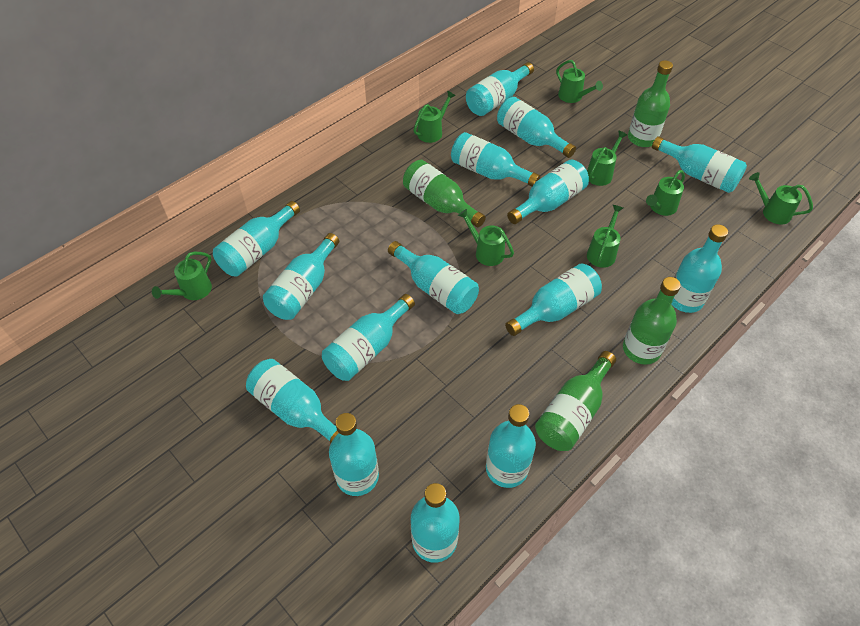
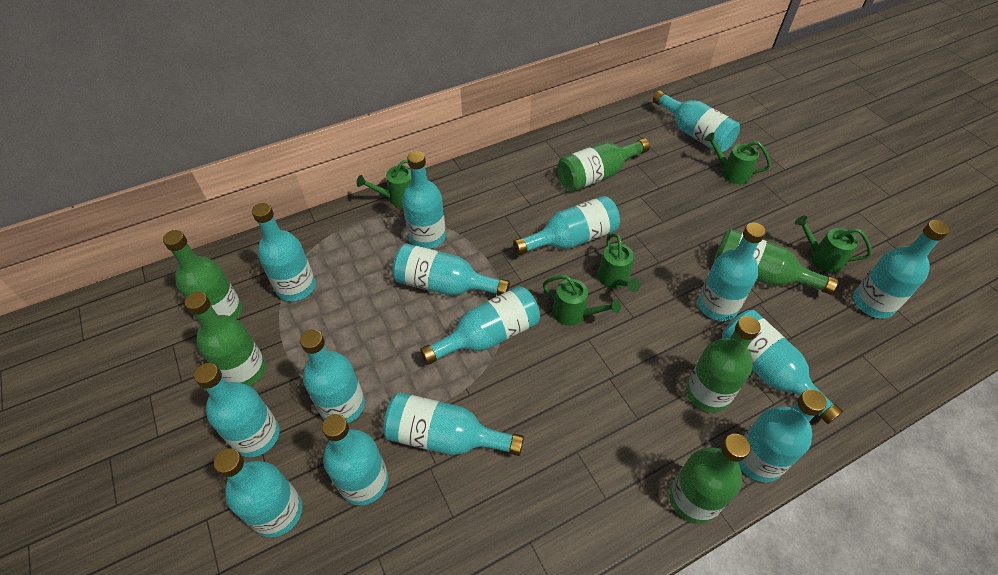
green bottle: [403,160,486,227] [535,351,616,451] [623,277,681,365] [628,60,673,147] = 4 -> [163,230,242,319] [185,292,266,386] [557,138,650,192] [669,434,750,524] [686,316,761,413] [714,229,838,295] = 6
green watering can: [152,252,212,300] [413,91,456,143] [458,209,514,266] [556,60,603,103] [587,130,627,186] [587,205,623,268] [646,170,685,216] [749,172,813,224] = 8 -> [356,160,427,207] [543,275,621,326] [597,233,641,292] [704,132,771,184] [795,215,872,273] = 5

